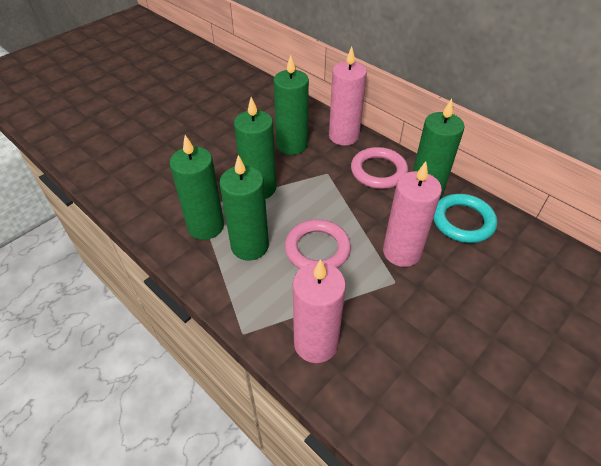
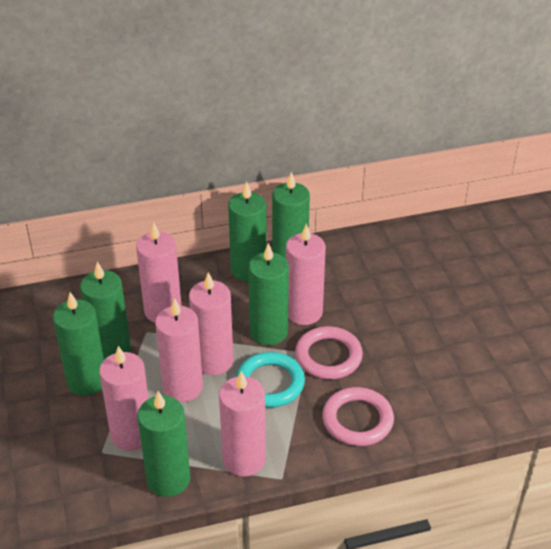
green candle: [170,135,224,240] [219,155,269,260] [234,97,276,199] [273,55,309,155] [413,99,465,198] = 5 -> [53,292,104,396] [80,262,131,360] [137,391,190,497] [228,182,267,282] [248,243,289,345] [272,172,310,259] = 6
pink candle: [293,259,346,363] [329,47,367,146] [383,161,442,267] = 3 -> [99,346,149,451] [136,222,182,323] [155,298,203,402] [189,272,233,375] [219,371,266,477] [286,223,326,325] = 6

